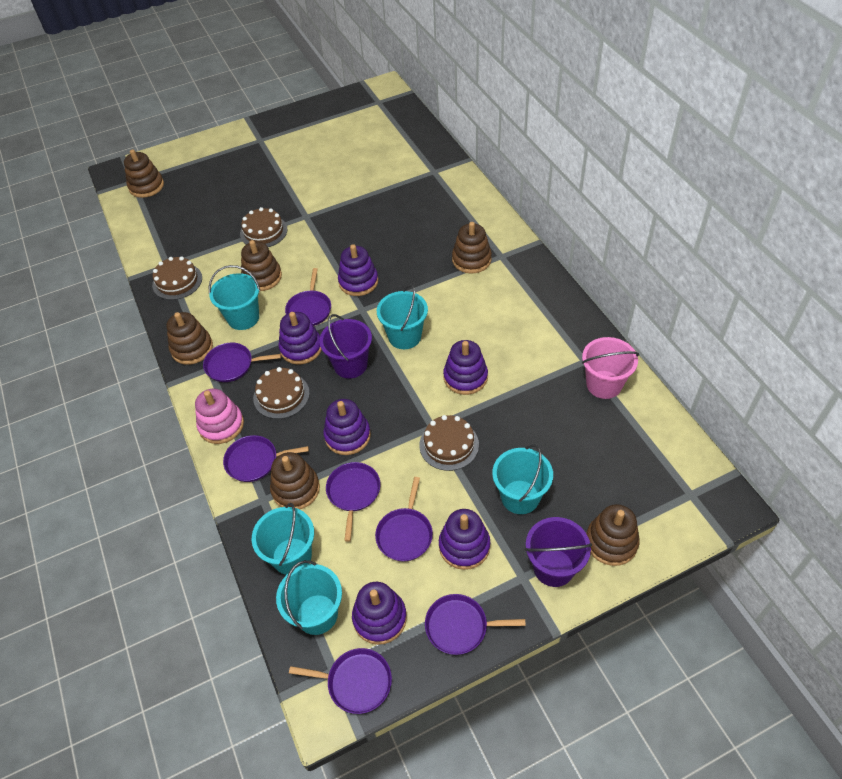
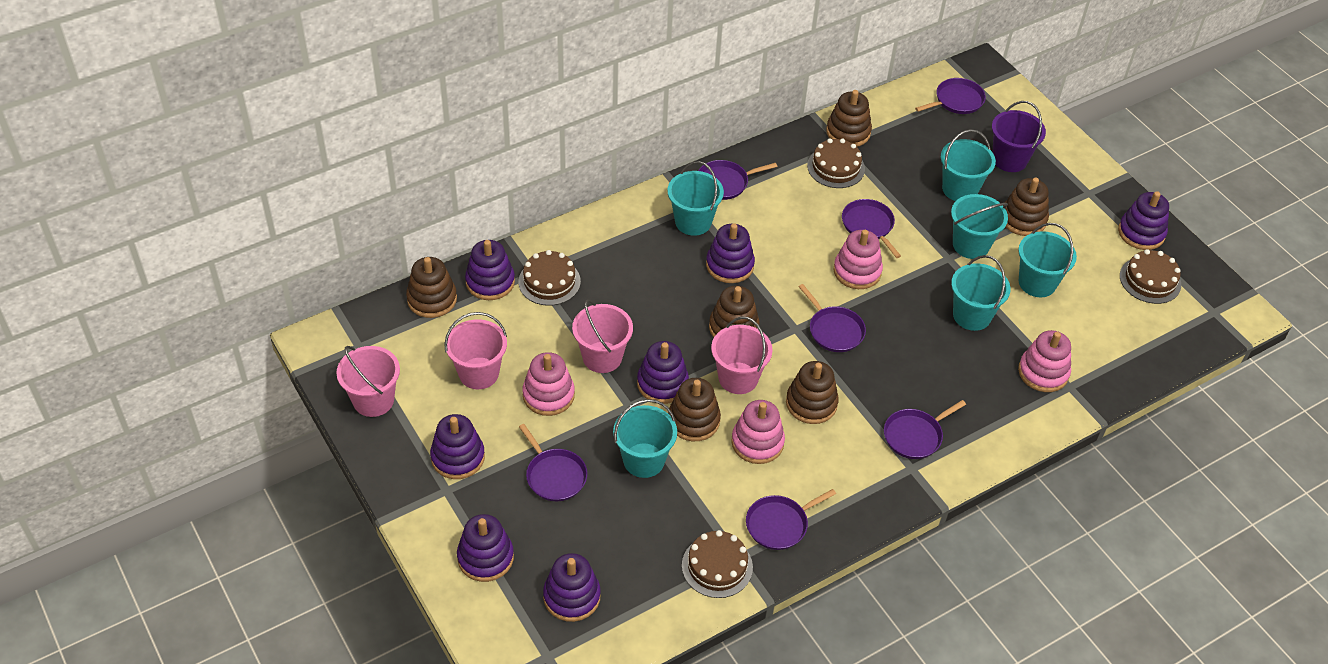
pink bucket: [582,337,639,399] = 1 -> [336,346,400,417] [445,312,507,389] [572,300,633,373] [711,316,773,394] = 4
pink stacking toy: [195,389,244,444] = 1 -> [522,352,575,416] [731,400,785,464] [833,230,883,289] [1018,330,1071,392] = 4
purple bucket: [319,314,372,378] [525,517,592,587] = 2 -> [992,101,1046,172] = 1
purple stacking toy: [279,312,322,364] [323,399,371,455] [338,244,378,296] [352,582,407,645] [439,509,490,570] [443,340,488,395] = 6 -> [430,414,485,479] [457,514,514,582] [465,240,515,300] [543,553,601,622] [637,341,689,404] [706,223,755,283] [1118,191,1169,250] = 7
turquoise bucket: [209,265,260,330] [252,503,314,575] [276,560,342,635] [377,284,428,349] [492,444,553,514] = 5 -> [613,399,677,478] [667,161,724,236] [941,129,996,201] [951,194,1008,259] [951,255,1010,331] [1018,223,1077,297] = 6

